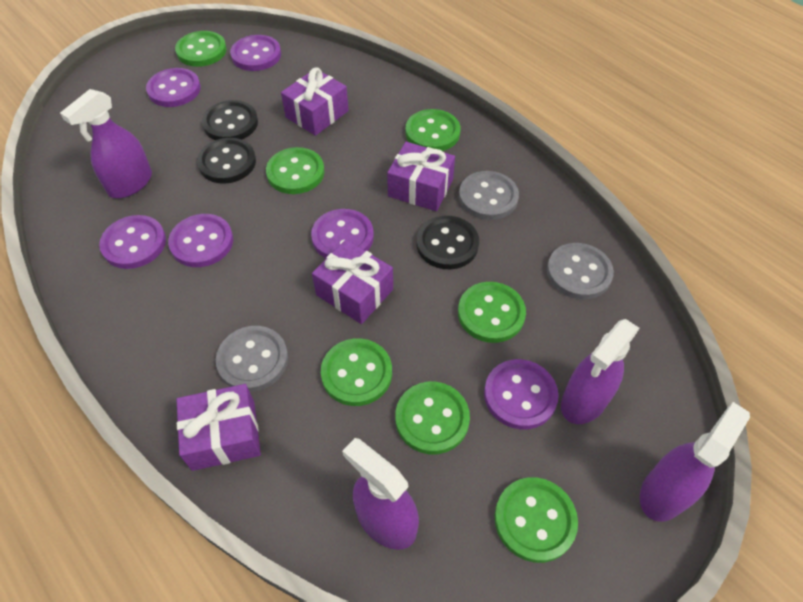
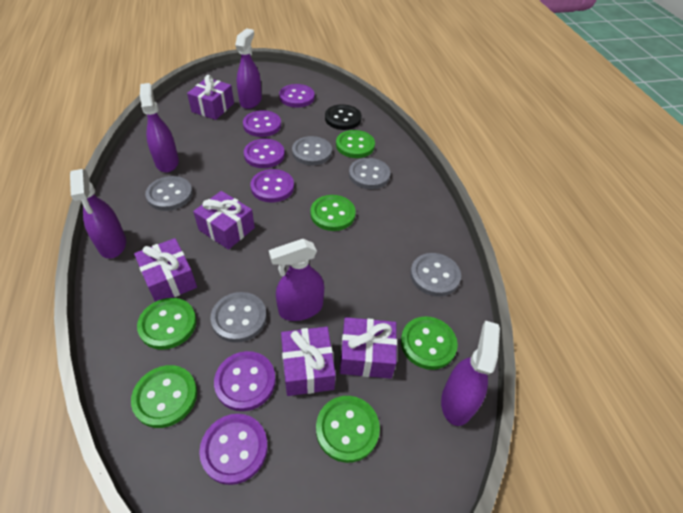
black button: [197,138,256,184] [202,100,258,140] [417,216,479,269] = 3 -> [325,104,362,130] = 1
green button: [175,31,227,67] [266,147,325,194] [321,338,392,406] [395,382,470,454] [406,109,460,151] [458,282,526,343] [495,477,578,563] = 7 -> [131,365,197,428] [137,298,197,350] [310,195,356,231] [316,396,380,463] [336,130,375,158] [401,316,458,370] = 6
grey button: [216,326,288,392] [459,171,519,220] [547,243,614,300] = 3 -> [145,176,193,211] [210,292,267,343] [292,136,332,165] [349,158,391,189] [410,253,461,296] = 5
purple gift: [176,384,261,471] [281,67,349,136] [312,240,393,324] [387,142,455,211] = 4 -> [134,238,197,302] [187,75,234,120] [193,191,255,250] [281,327,336,396] [340,317,397,379] = 5
purple spray bottle: [60,89,152,198] [342,438,419,550] [561,319,640,424] [640,402,750,522] = 4 -> [70,169,126,259] [140,83,179,173] [235,28,262,109] [269,239,324,321] [441,321,500,426] = 5

